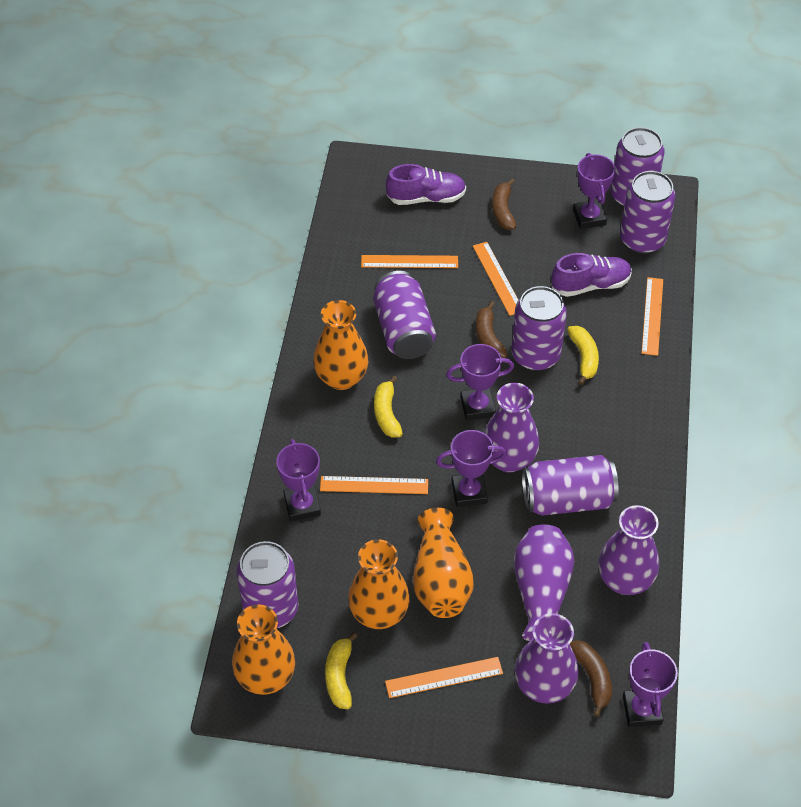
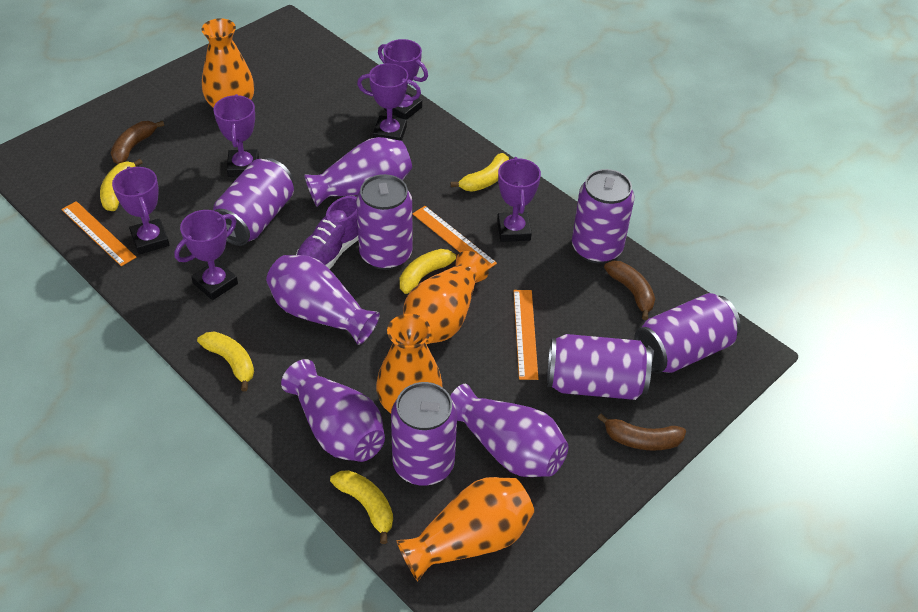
orange ruler: [320,476,428,494] [361,255,458,268] [385,657,503,698] [473,242,518,316] [641,277,663,356] = 5 -> [61,201,136,266] [412,206,497,269] [514,290,538,380] = 3
purple shoe: [386,164,466,205] [552,253,632,297] = 2 -> [296,196,358,269] = 1
purple trophy: [276,439,321,521] [436,430,507,507] [446,344,514,421] [573,153,615,229] [623,642,678,727] = 5 -> [112,167,169,254] [174,210,238,300] [213,94,259,177] [357,63,421,141] [378,39,428,120] [497,157,541,242] = 6
yellow banana: [325,632,357,709] [374,375,403,438] [567,326,599,385] = 3 -> [100,159,143,211] [197,332,254,391] [330,470,393,544] [400,249,458,294] [451,153,509,192] = 5

